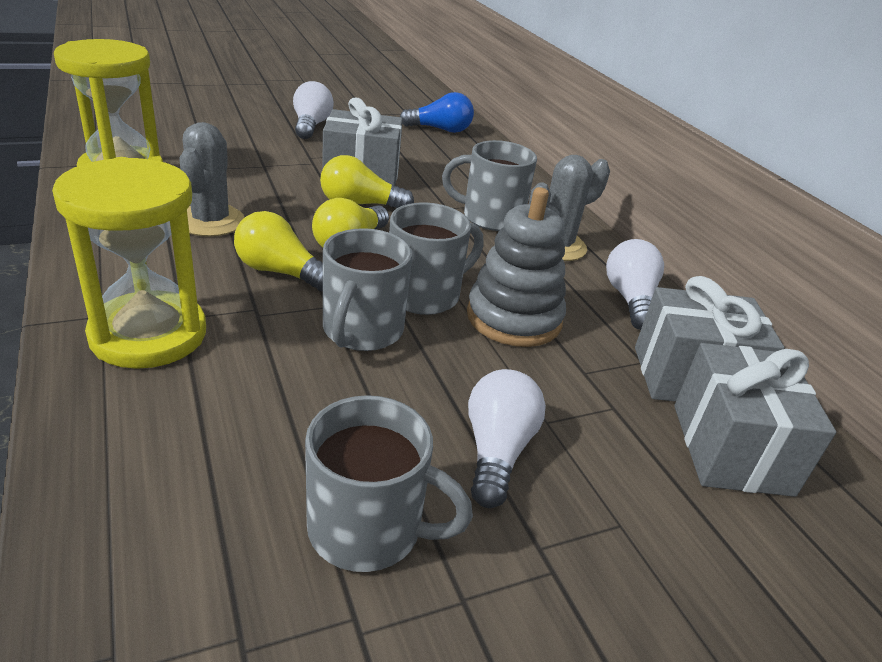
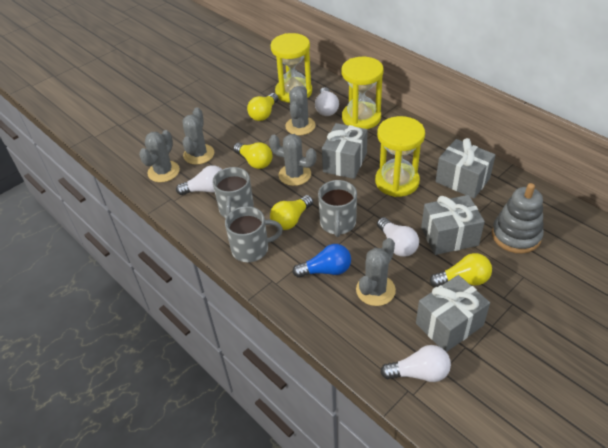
grey cactus: [179,122,245,237] [529,155,610,261] = 2 -> [139,130,180,182] [183,107,214,165] [269,134,317,186] [285,86,315,135] [356,238,396,306] = 5
grey gift: [322,97,403,186] [635,276,785,402] [674,343,836,497] = 3 -> [322,123,368,179] [416,275,490,352] [421,195,485,255] [436,138,496,198] = 4
grey mug: [305,395,473,572] [323,228,412,351] [389,202,484,315] [442,140,537,231] = 4 -> [212,167,254,218] [225,206,283,262] [318,180,357,237] = 3
white light bulb: [293,81,334,139] [468,369,546,508] [606,239,664,330] = 3 -> [176,165,222,195] [315,87,339,116] [377,217,419,257] [380,345,451,382] = 4
yellow hourglass: [52,157,206,369] [54,39,163,166] = 2 -> [270,33,312,103] [342,57,384,129] [375,116,425,197] = 3
yellow light bulb: [234,211,323,291] [312,198,389,247] [320,155,414,208] = 3 -> [233,142,272,169] [247,93,279,121] [270,195,313,230] [430,253,492,287] = 4

